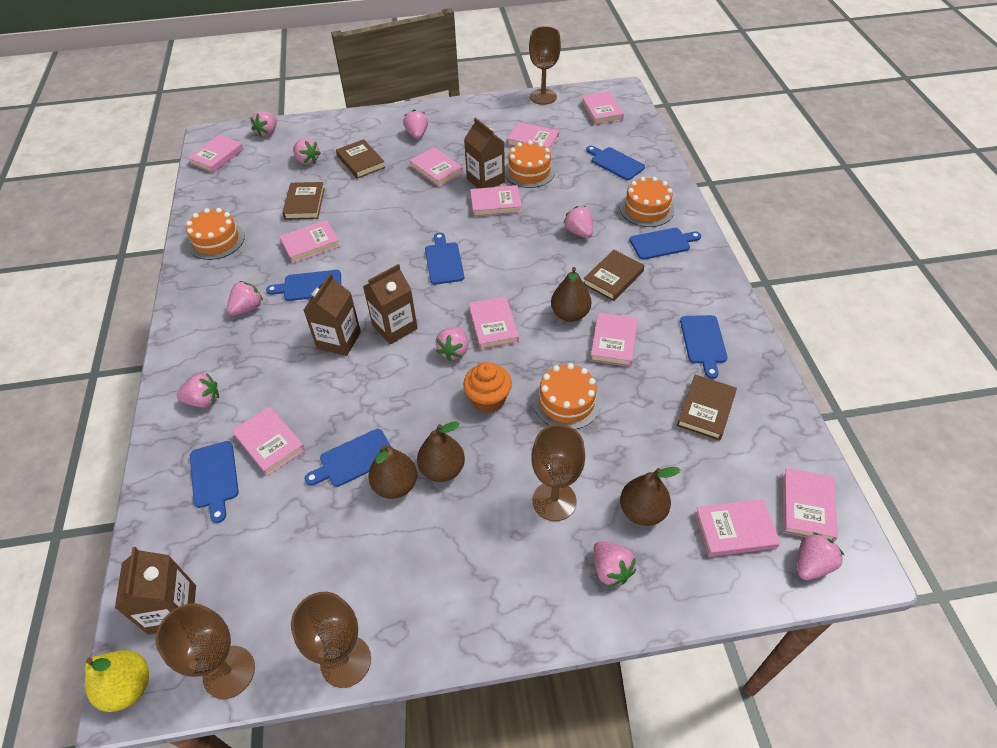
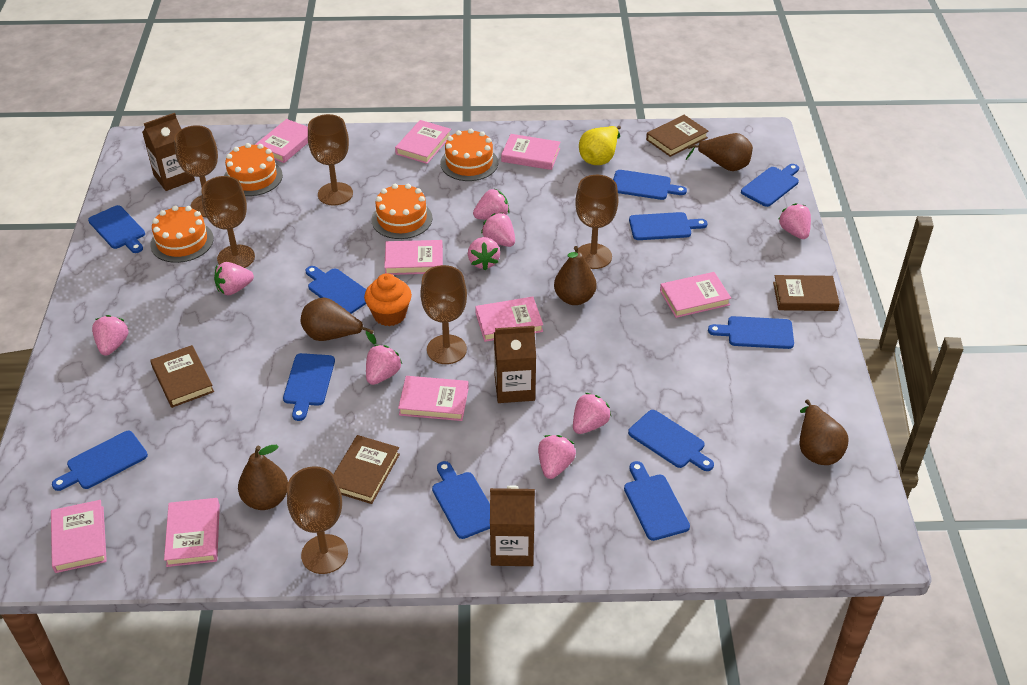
blue cutting board: [190,441,239,523] [266,270,341,301] [304,429,391,487] [425,233,464,285] [586,146,645,180] [630,228,701,260] [680,315,727,379] = 7 -> [52,431,148,491] [88,205,145,253] [283,353,335,421] [306,266,366,314] [432,461,490,539] [613,170,687,200] [624,461,690,541] [628,410,714,471] [629,212,707,240] [708,316,794,349] [741,164,799,207] = 11
brown carton: [115,547,196,635] [304,274,361,356] [363,264,418,345] [464,118,505,188] = 4 -> [142,113,195,191] [490,486,535,566] [494,326,536,403] = 3
brown goblet: [155,603,255,699] [291,592,371,688] [529,26,561,105] [531,424,585,521] = 4 -> [174,125,218,217] [201,176,255,268] [287,466,348,574] [308,114,353,205] [420,265,467,364] [575,175,618,269] = 6
brown pear: [368,445,417,499] [417,422,465,482] [551,267,592,322] [620,467,680,526] = 4 -> [238,445,288,510] [301,297,376,344] [554,246,597,305] [686,133,753,171] [799,399,849,465] = 5
pink book: [187,135,244,173] [232,406,305,476] [279,220,340,264] [409,147,463,187] [469,296,519,350] [470,185,522,217] [507,122,559,151] [581,91,624,125] [590,312,638,367] [694,499,780,557] [782,468,838,542] = 11 -> [51,500,107,573] [164,498,220,567] [255,119,308,163] [384,240,443,275] [395,120,451,164] [398,376,469,421] [475,297,543,342] [501,134,560,170] [660,272,731,318] = 9

